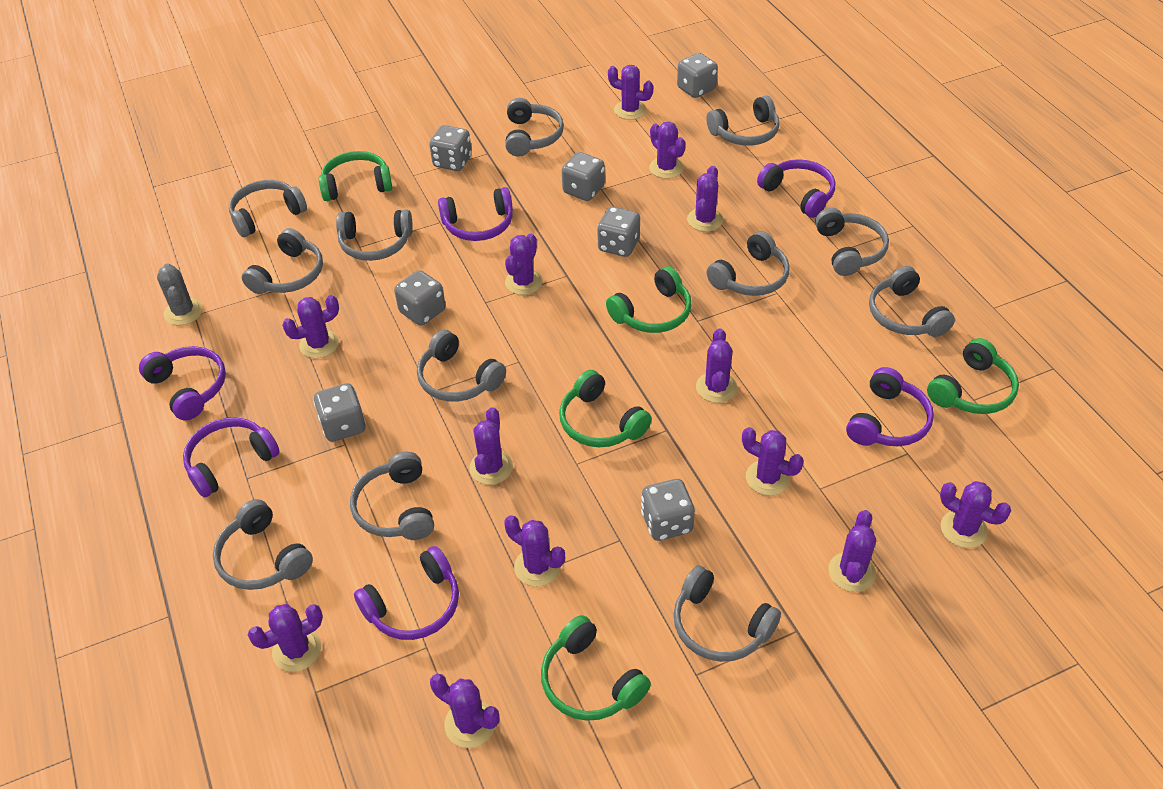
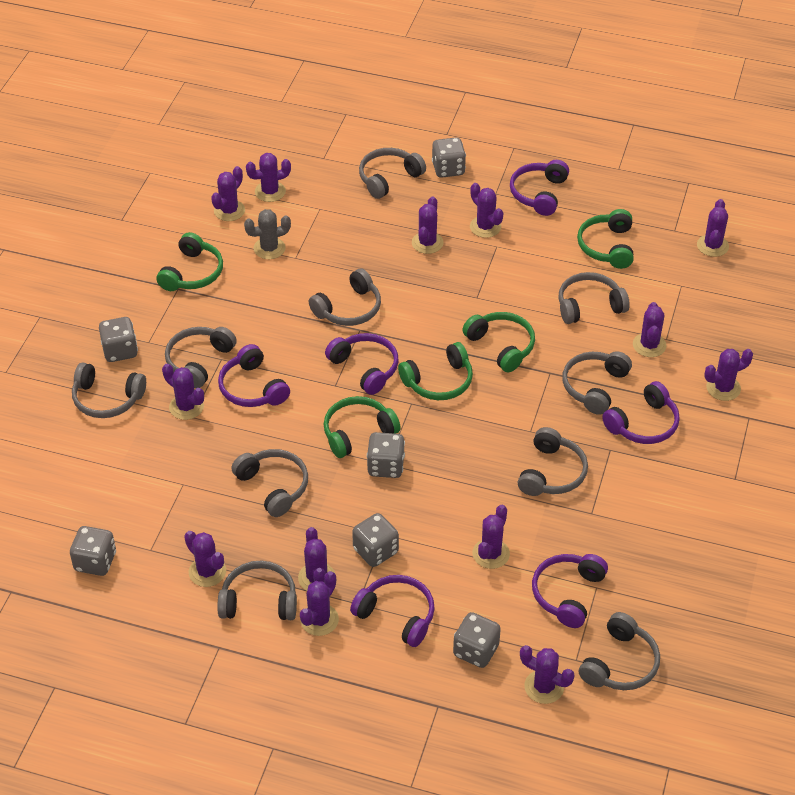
grey dice: [313,383,366,442] [394,270,446,326] [429,125,472,171] [562,152,605,201] [597,207,640,257] [641,479,695,541] [677,53,718,98] = 7 -> [70,526,116,576] [99,317,138,362] [352,513,399,567] [367,432,405,478] [432,137,466,178] [453,612,501,668] = 6
grey headphones: [213,499,313,590] [229,180,307,237] [242,228,323,294] [336,210,413,261] [350,452,434,540] [417,330,506,402] [505,98,564,157] [674,565,781,662] [706,96,780,146] [707,231,790,296] [815,208,889,276] [869,266,955,337] = 12 -> [72,362,146,418] [165,327,237,388] [217,561,297,620] [231,449,308,517] [309,269,381,326] [359,148,426,199] [518,427,588,496] [558,272,630,324] [562,351,632,415] [579,612,660,690] = 10

